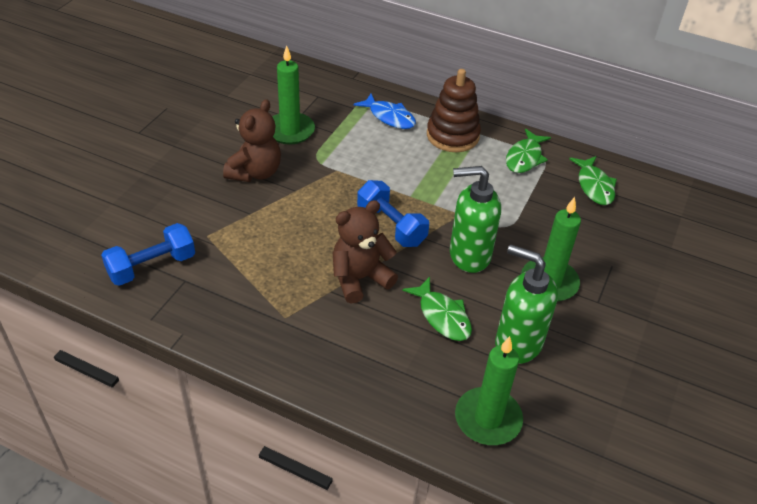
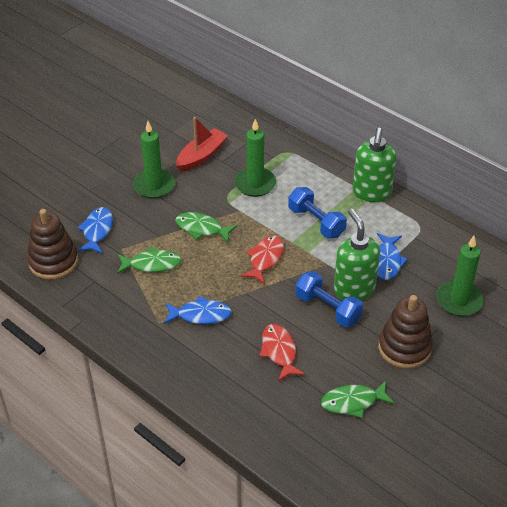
blue fish: [354,94,416,129] = 1 -> [77,207,113,253] [164,296,232,324] [377,233,408,280] = 3
brown stacking toy: [427,69,481,152] = 1 -> [27,209,78,280] [378,295,433,369] = 2
brown teddy bear: [223,99,281,182] [333,200,398,304] = 2 -> none = 0
red boat: none = 0 -> [176,117,228,172] = 1
red fish: none = 0 -> [241,236,284,284] [259,324,305,381] = 2

